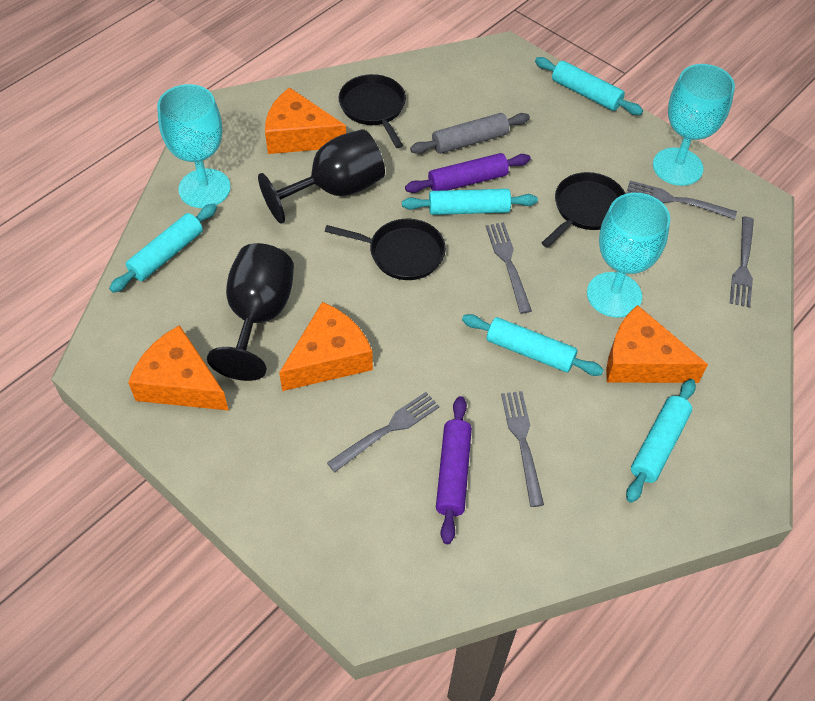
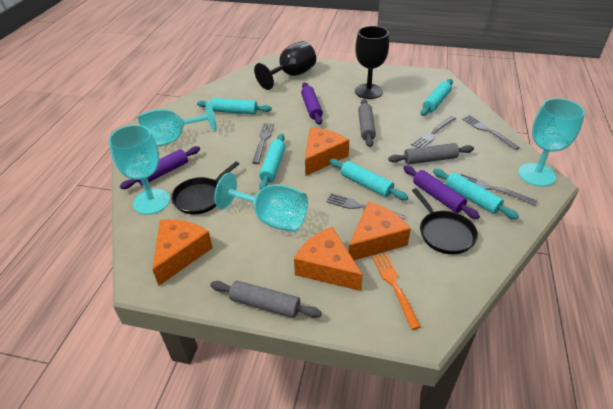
black pan: [325,219,446,280] [338,74,406,148] [542,172,626,248] = 3 -> [171,161,239,214] [412,188,478,254] = 2
grey rolling pin: [410,113,530,154] = 1 -> [210,280,322,318] [358,99,376,147] [388,143,474,165] = 3
orange fork: none = 0 -> [372,253,421,330] = 1
purple rolling pin: [405,153,531,193] [436,396,472,544] = 2 -> [120,146,200,189] [301,82,323,125] [403,165,480,219] = 3
turquoise goblet: [157,84,231,208] [587,193,670,318] [653,64,735,186] = 3 -> [109,125,170,215] [137,100,216,146] [214,173,308,232] [518,98,585,187] = 4

